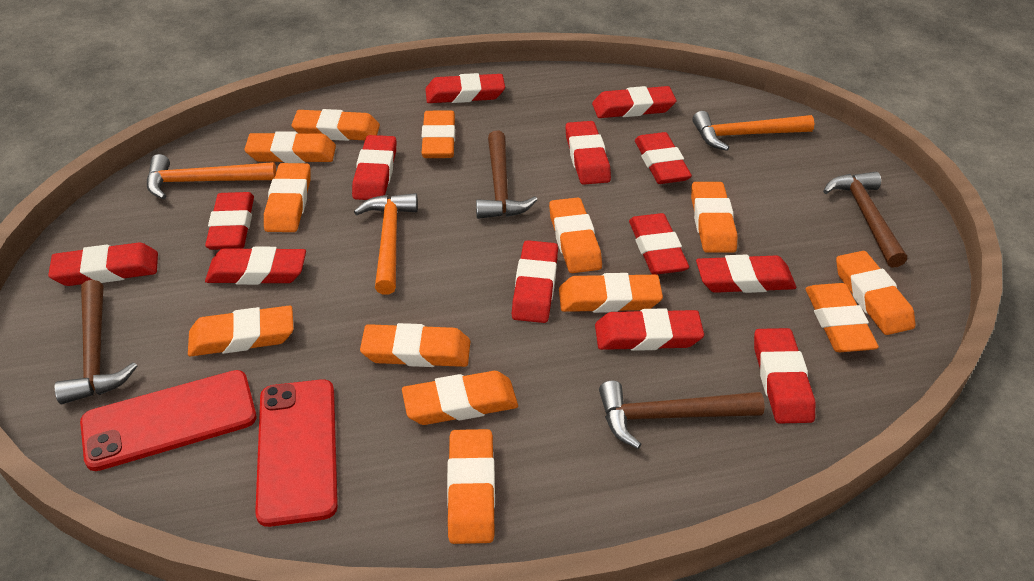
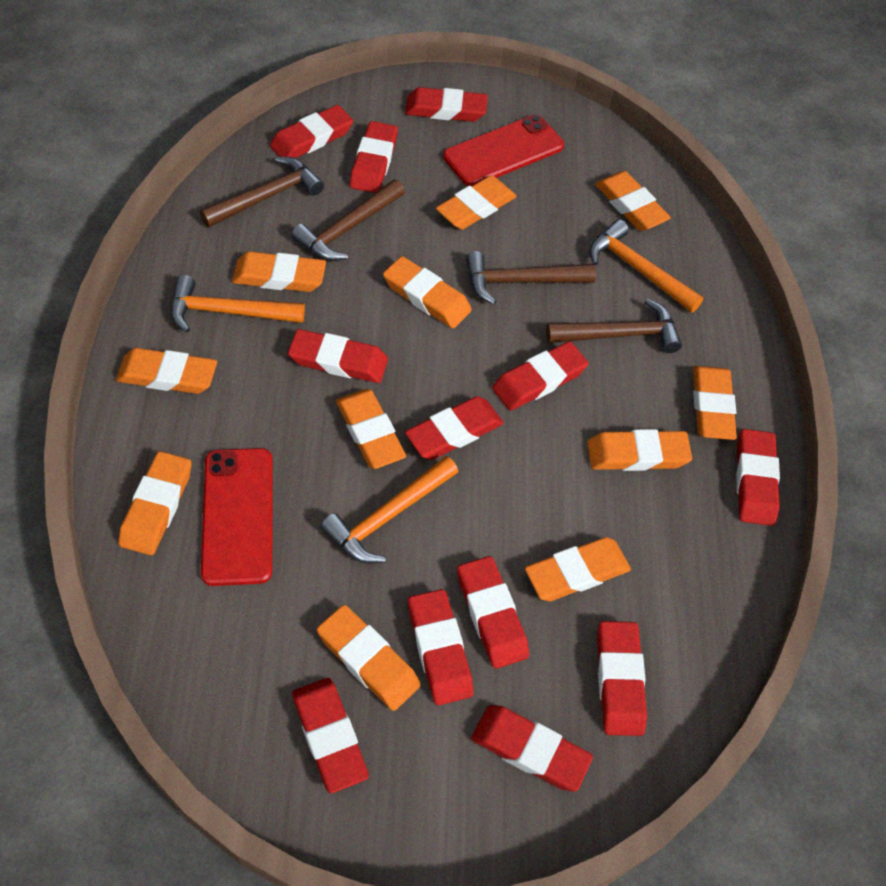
orange eraser: [188,306,293,356] [244,131,336,163] [264,163,311,232] [292,109,380,141] [360,323,470,367] [402,371,518,425] [421,111,455,158] [447,429,495,544] [549,197,602,273] [559,273,663,313] [691,182,737,253] [805,283,879,352] [836,251,916,335] = 13 -> [116,348,217,394] [118,451,191,555] [232,251,326,292] [317,605,421,711] [336,389,406,469] [383,256,472,328] [436,175,517,230] [525,537,631,601] [588,429,692,471] [595,171,671,231] [693,366,737,440] = 11
red eraser: [48,243,158,286] [205,192,254,250] [205,247,306,285] [352,135,397,200] [425,73,505,103] [512,240,558,323] [565,121,611,185] [592,86,677,118] [595,308,704,351] [629,213,689,275] [635,132,692,184] [696,255,796,293] [754,328,815,424] = 13 -> [270,105,353,158] [288,329,388,383] [292,678,369,793] [350,121,398,193] [405,87,488,122] [405,396,504,460] [408,589,474,705] [457,556,529,669] [471,705,593,792] [492,341,589,411] [597,621,647,736] [736,429,780,526] = 12

